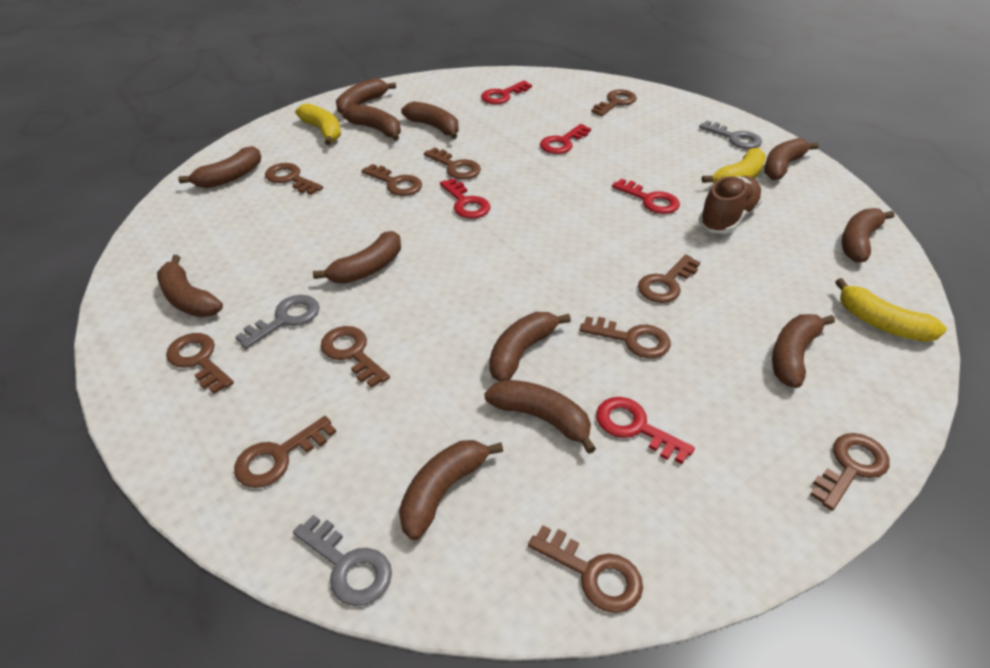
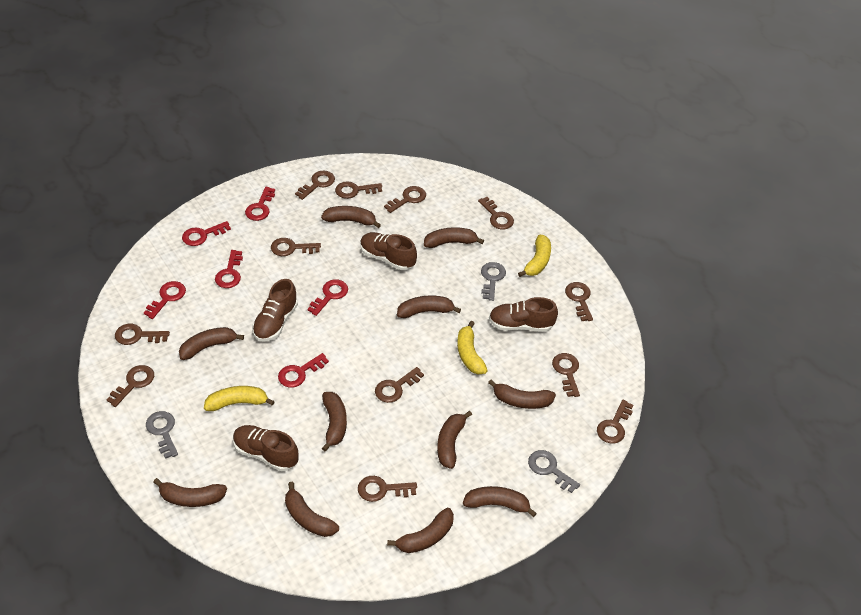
brown banana: [157,255,223,317] [178,146,261,188] [313,231,401,284] [336,78,396,114] [342,104,401,141] [399,440,503,540] [401,101,459,139] [485,380,596,454] [489,312,571,382] [764,138,819,180] [772,314,835,388] [842,208,895,262] = 12 -> [153,478,227,507] [179,327,244,360] [285,482,339,537] [321,206,381,228] [322,392,347,452] [387,508,454,553] [397,296,461,318] [424,227,484,248] [437,411,472,469] [463,486,537,517] [488,380,556,409] = 11
brown key: [166,333,234,394] [234,416,336,488] [265,163,323,195] [321,326,390,388] [362,164,422,196] [424,147,481,179] [528,525,643,613] [580,316,671,358] [591,89,637,116] [638,255,700,303] [810,433,890,511] = 11 -> [107,365,154,407] [115,324,170,345] [271,238,321,256] [295,171,335,200] [335,181,382,199] [358,476,417,502] [375,367,424,403] [384,186,426,213] [478,197,514,230] [552,353,580,397] [565,282,593,321] [597,400,633,444] = 12
brown shoe: [699,176,763,234] = 1 -> [233,425,299,471] [252,279,298,342] [360,232,417,270] [489,297,558,332] = 4
red key: [440,178,490,219] [481,81,532,104] [540,124,591,154] [596,397,695,464] [612,179,680,214] = 5 -> [144,281,186,319] [182,221,231,246] [215,250,243,288] [245,187,275,221] [278,353,329,388] [307,279,348,316] = 6

